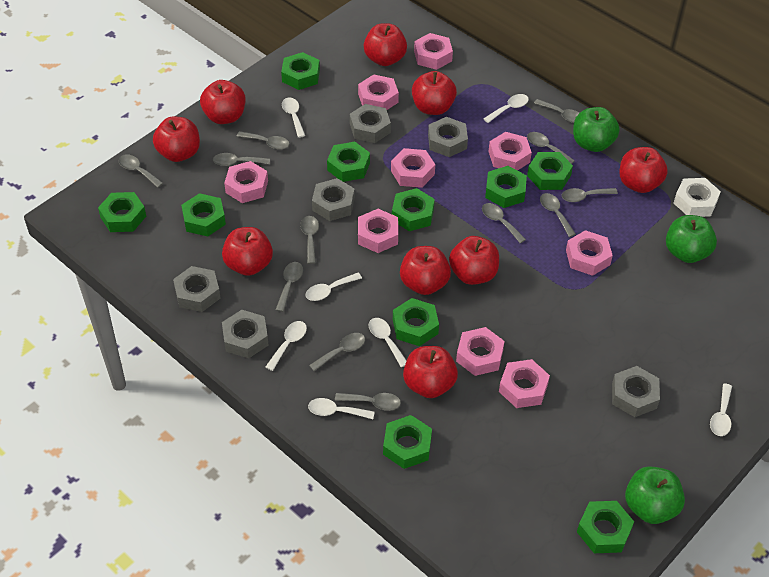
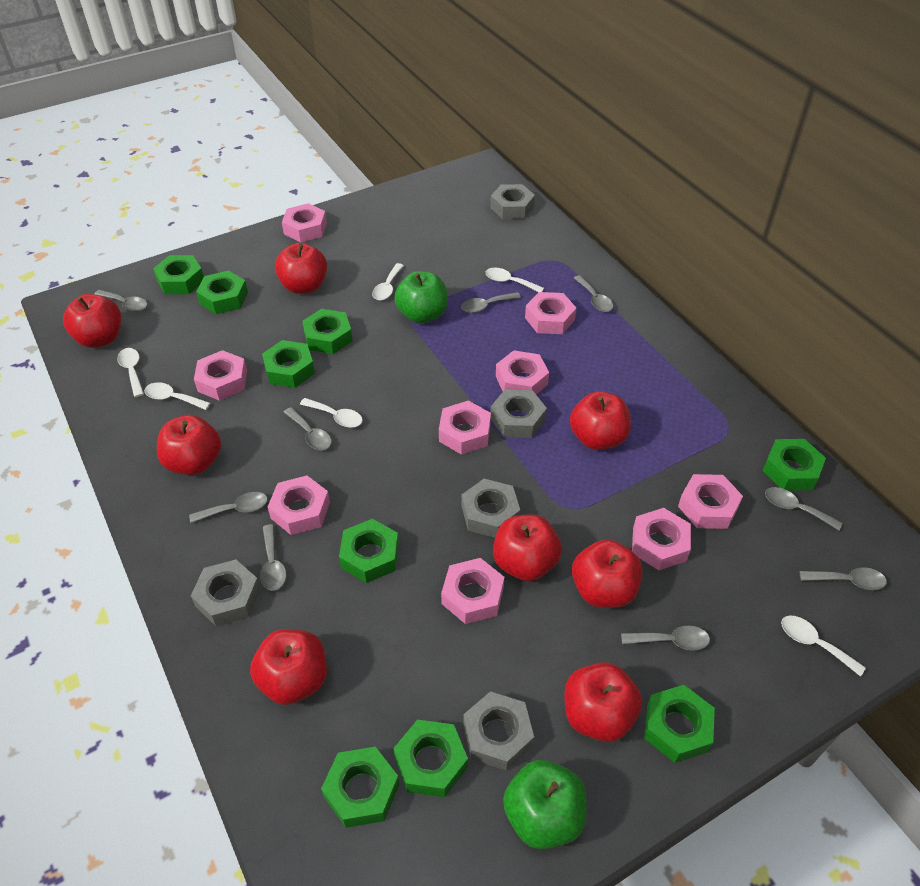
green apple: [573,107,620,152] [625,467,685,524] [666,215,717,263] = 3 -> [394,271,448,323] [503,760,587,849] = 2
green nut: [98,192,146,232] [181,193,226,237] [281,52,320,90] [327,142,370,182] [383,415,432,469] [392,188,435,231] [393,298,439,346] [485,166,527,208] [527,152,573,190] [577,501,634,553] = 10 -> [153,255,204,294] [196,270,248,314] [262,340,315,388] [302,309,353,354] [321,747,399,828] [339,519,399,583] [393,720,468,797] [644,685,715,763] [762,439,826,491] = 9
grey nut: [173,266,220,312] [222,310,269,358] [312,178,355,221] [350,104,391,143] [428,117,468,157] [612,366,660,417] = 6 -> [191,560,261,626] [462,479,520,538] [463,691,534,771] [490,184,535,219] [490,389,547,438] = 5
grey spoon: [118,154,163,188] [213,153,270,166] [237,131,290,150] [276,262,303,312] [300,216,319,264] [309,333,365,371] [335,393,401,411] [482,203,526,243] [527,132,575,164] [534,99,579,123] [540,193,576,237] [562,188,618,202] = 12 -> [94,290,147,312] [189,492,268,523] [260,524,286,591] [284,407,332,450] [461,292,521,313] [574,275,613,312] [621,626,710,651] [765,487,842,530] [799,567,887,590] = 9
red apple: [153,116,200,162] [200,80,245,124] [222,227,273,276] [364,23,407,66] [400,246,451,295] [403,346,458,398] [412,71,457,115] [449,236,499,285] [619,147,668,193] = 9 -> [63,294,121,348] [157,415,221,475] [250,629,327,705] [275,243,327,294] [493,514,562,581] [564,662,642,742] [570,391,631,450] [572,540,642,608] = 8
white nut: [674,178,721,217] = 1 -> none = 0
white spoon: [266,321,307,371] [282,97,305,138] [305,273,362,301] [308,398,374,419] [368,318,407,367] [484,94,529,123] [710,383,732,436] = 7 -> [117,348,144,397] [144,382,210,410] [300,398,363,428] [372,263,404,300] [485,267,544,292] [781,616,866,677] = 6

